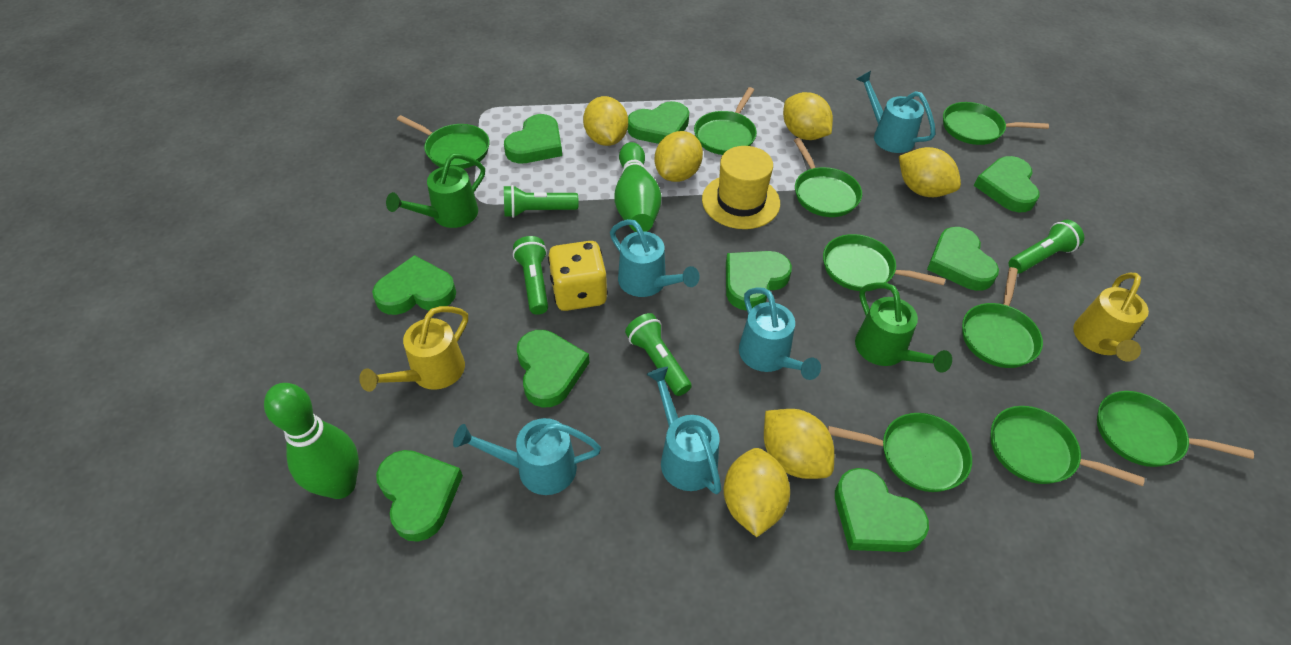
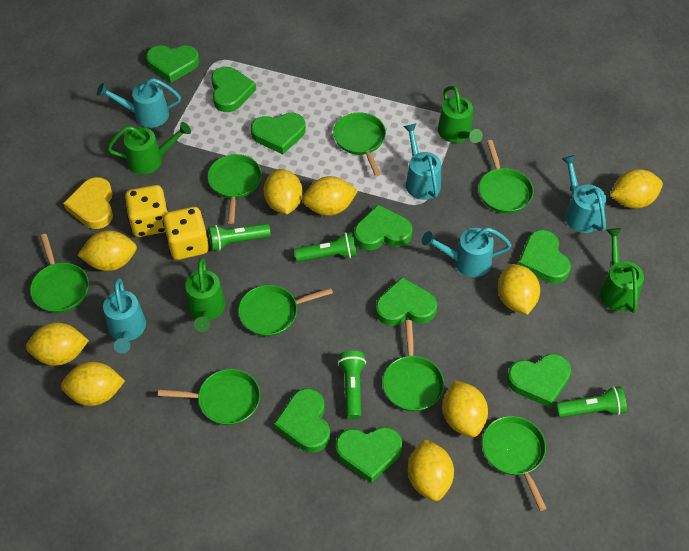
green bowling pin: [264,383,359,499] [614,142,661,232] = 2 -> none = 0
green pan: [397,115,490,169] [694,87,757,155] [794,138,862,217] [823,234,945,291] [828,413,972,492] [943,102,1049,145] [962,267,1043,368] [990,406,1145,486] [1097,391,1254,467] = 9 -> [30,234,89,313] [158,369,260,425] [208,154,262,224] [238,285,333,336] [333,112,386,176] [383,320,444,411] [479,140,534,213] [482,416,547,511] = 8
green watering can: [386,153,485,228] [855,282,952,373] = 2 -> [107,122,191,174] [185,258,225,332] [438,86,483,143] [600,228,644,313] = 4
yellow dice: [548,241,608,311] = 1 -> [125,185,168,237] [162,207,209,260] = 2
yellow hat: [702,146,780,229] = 1 -> none = 0
yellow heart: none = 0 -> [63,177,113,229] = 1
yellow lemon: [583,96,628,146] [655,131,703,182] [724,448,790,537] [764,409,834,479] [783,92,833,140] [899,147,961,197] = 6 -> [26,323,89,366] [61,362,125,406] [78,230,137,271] [264,169,303,214] [302,176,358,216] [408,439,454,501] [442,380,488,437] [498,264,540,315] [610,169,663,209] = 9
yellow watering can: [359,306,468,392] [1073,273,1149,362] = 2 -> none = 0

